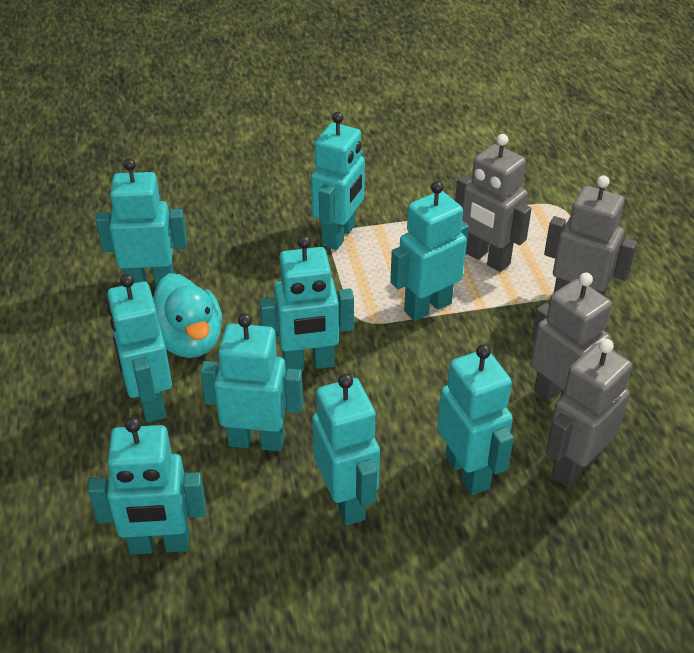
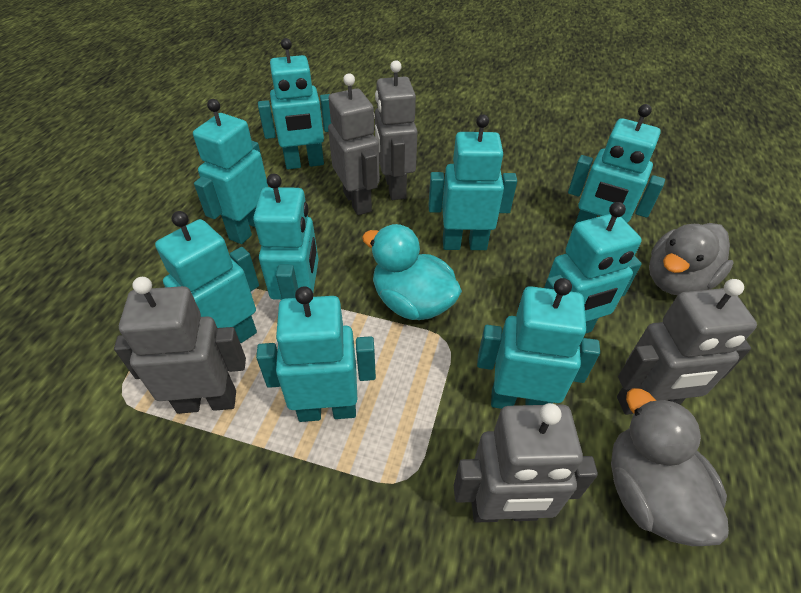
grey duck: none = 0 -> [611,388,729,546] [649,223,734,295] = 2
grey robot: [455,134,532,272] [531,273,619,401] [544,175,637,296] [546,339,632,488] = 4 -> [114,277,246,414] [328,73,380,215] [375,60,418,200] [454,403,598,523] [617,279,757,415] = 5

